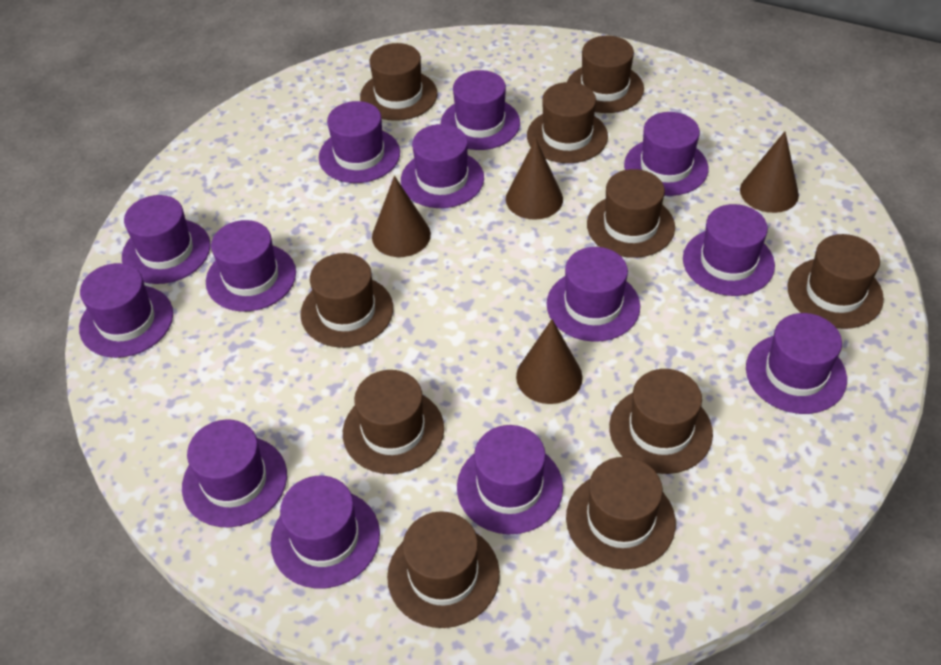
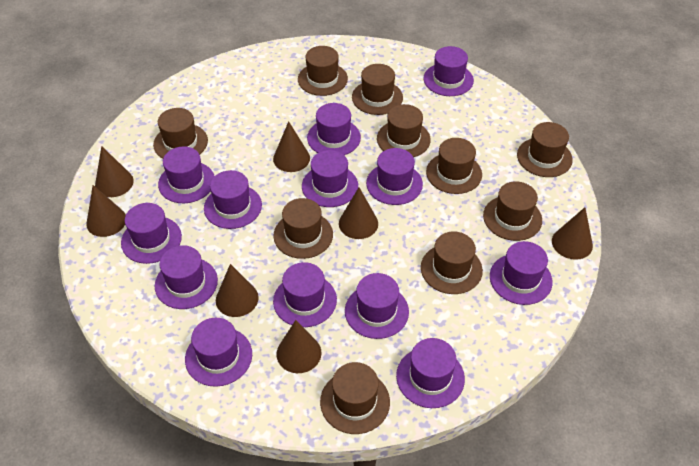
brown cone: [372,176,431,257] [506,139,563,220] [516,319,583,404] [740,131,799,213] = 4 -> [86,185,126,237] [95,146,134,197] [216,264,259,317] [273,121,310,172] [277,320,321,373] [339,187,378,239] [552,207,593,260] = 7

